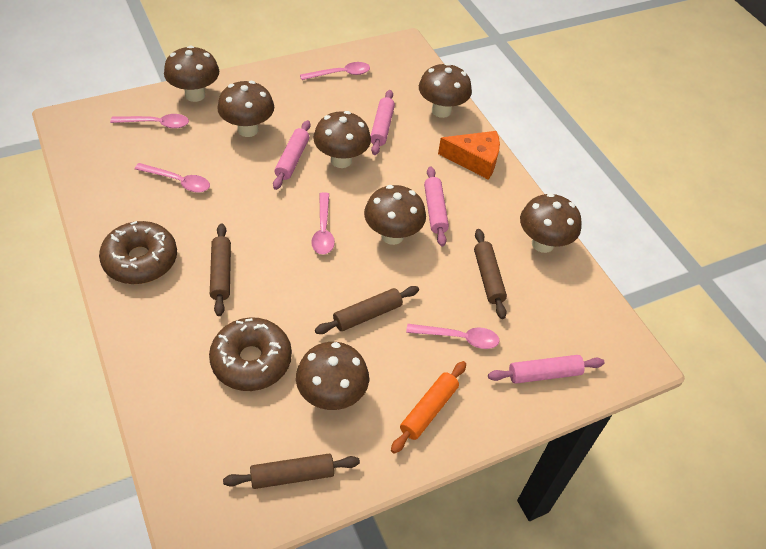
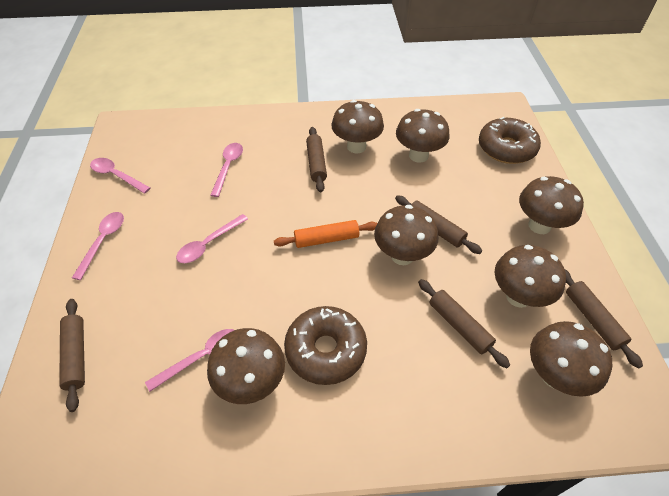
brown rolling pin: [210,223,231,316] [223,454,360,489] [315,286,419,334] [474,229,507,319] = 4 -> [59,299,85,412] [306,127,327,192] [395,195,482,254] [418,279,510,368] [565,270,643,369] = 5
orange cheese: [438,131,500,180] = 1 -> none = 0
pink rolling pin: [273,120,310,190] [371,90,395,155] [424,167,449,246] [488,355,605,384] = 4 -> none = 0

